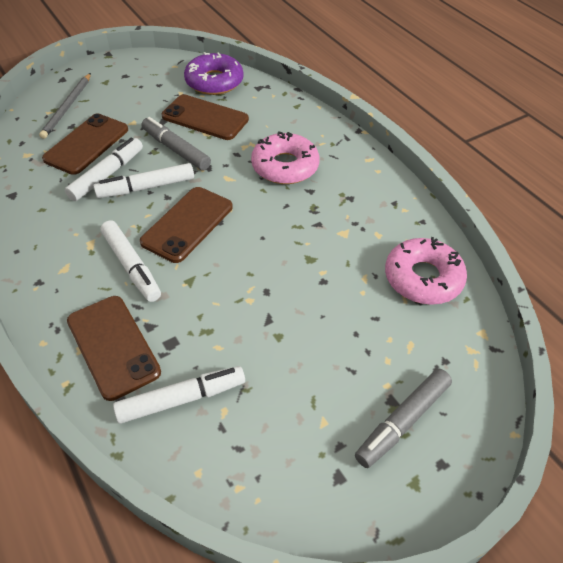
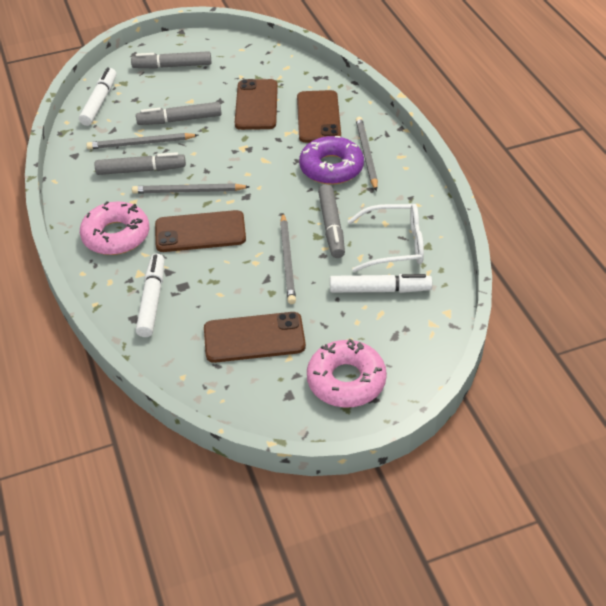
grey marker: [142,117,211,170] [355,368,452,468] = 2 -> [95,152,186,175] [131,51,211,69] [136,102,221,125] [318,184,345,258] = 4
grey pencil: [39,73,91,139] = 1 -> [86,133,198,149] [132,183,250,194] [280,213,296,304] [356,117,378,191] = 4
white glasses: none = 0 -> [348,204,424,272] = 1
white marker: [65,138,143,201] [94,163,194,198] [100,220,161,302] [113,366,245,424] = 4 -> [79,68,116,126] [136,253,164,337] [330,274,432,293] = 3

